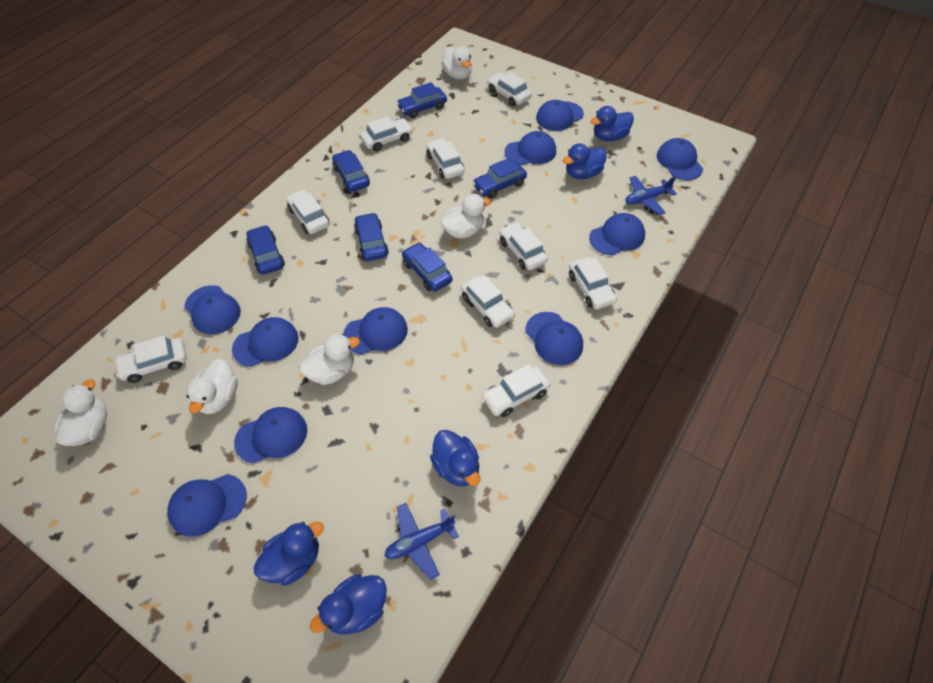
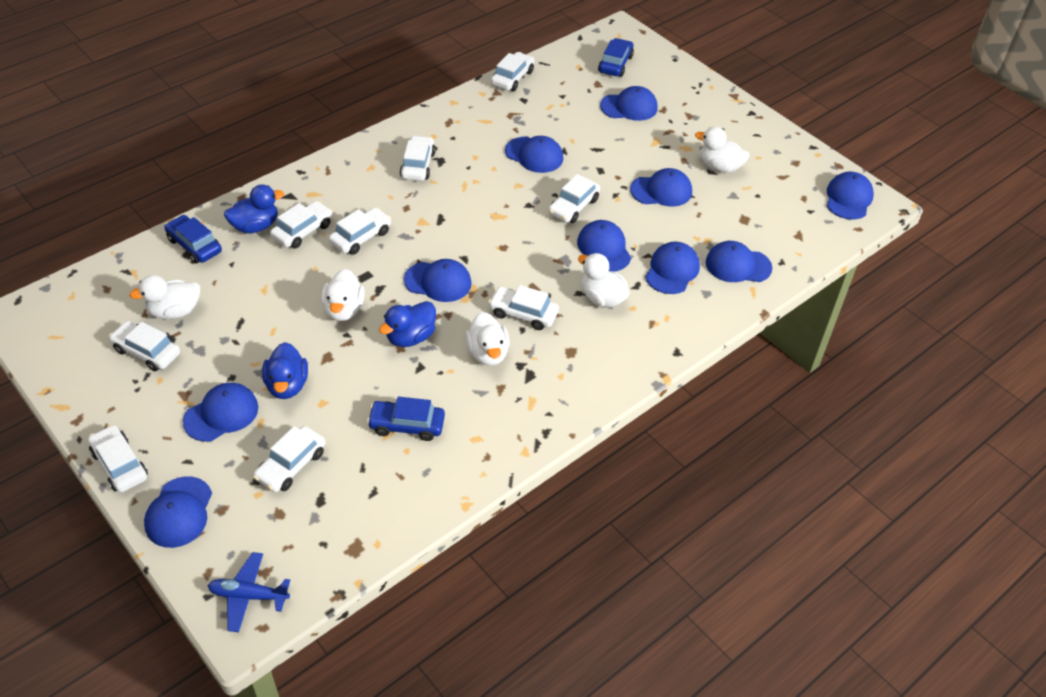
blue car: [246,225,285,275] [332,150,370,192] [354,213,389,261] [397,82,447,118] [402,242,453,292] [473,158,527,199] = 6 -> [164,215,222,264] [367,397,445,441] [598,38,634,77] = 3
blue duck: [254,522,324,586] [310,574,387,635] [430,430,480,486] [563,143,607,179] [591,106,634,141] = 5 -> [224,184,284,233] [262,342,308,399] [379,301,436,347] = 3
blue plane: [385,503,459,580] [625,176,677,215] = 2 -> [208,552,290,632] = 1

